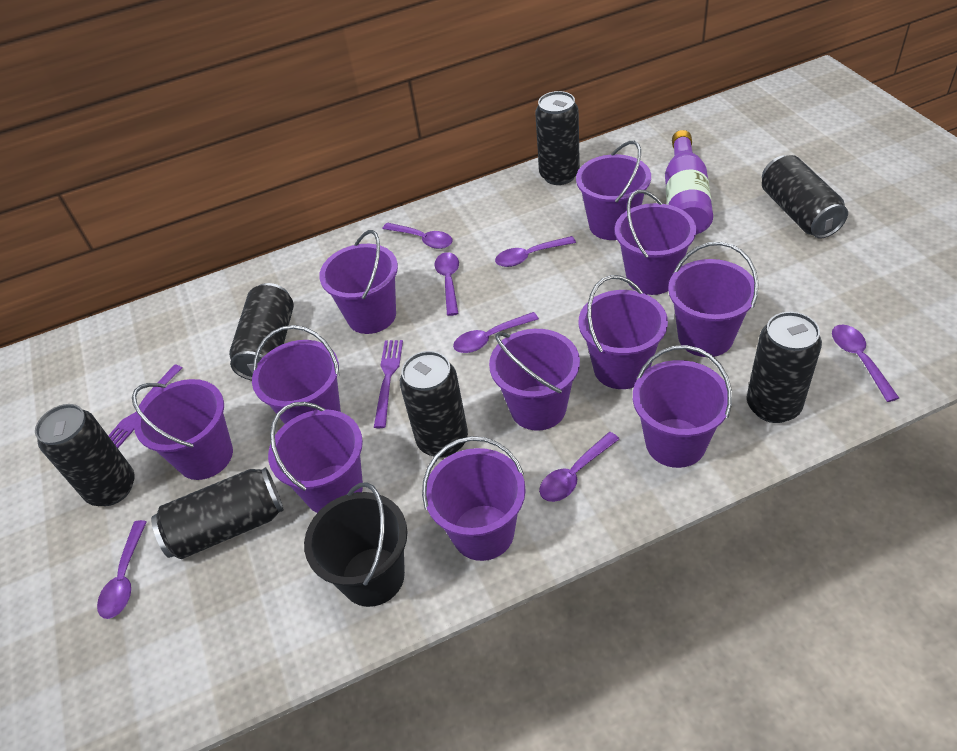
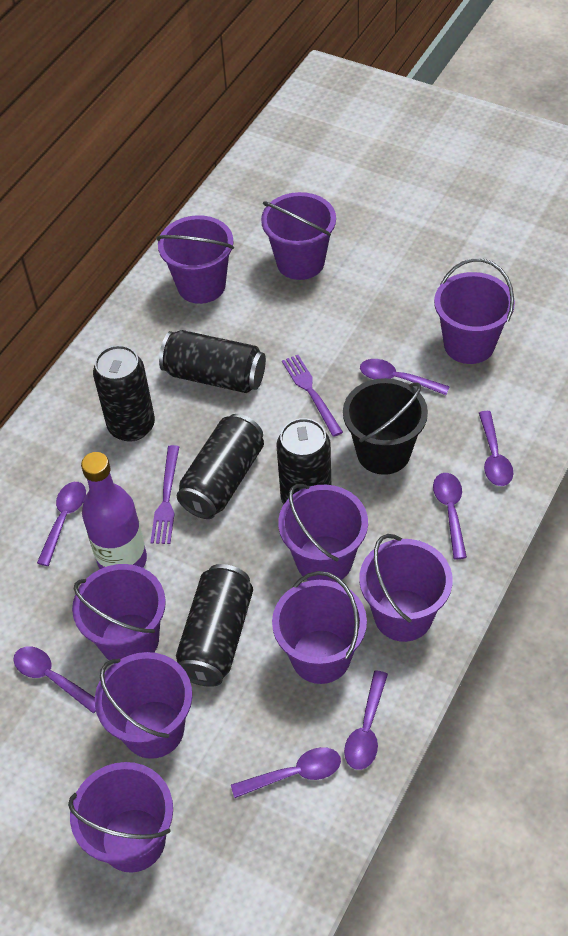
black can: [35,404,135,506] [151,467,284,559] [229,283,294,380] [400,351,468,458] [535,91,580,185] [747,312,822,423] [762,155,848,239] = 7 -> [93,345,155,442] [159,330,266,393] [176,564,253,687] [177,414,264,519] [277,418,331,504] = 5
purple bucket: [132,379,233,480] [252,325,341,424] [268,402,363,513] [319,230,398,334] [422,436,526,561] [489,329,580,431] [576,141,651,240] [579,275,668,389] [615,190,696,295] [633,345,732,468] [668,242,759,357] = 11 -> [68,762,173,873] [72,564,166,661] [95,652,192,759] [156,215,234,304] [261,192,336,280] [272,571,367,684] [278,484,368,582] [359,534,453,642] [434,258,515,364] = 9

